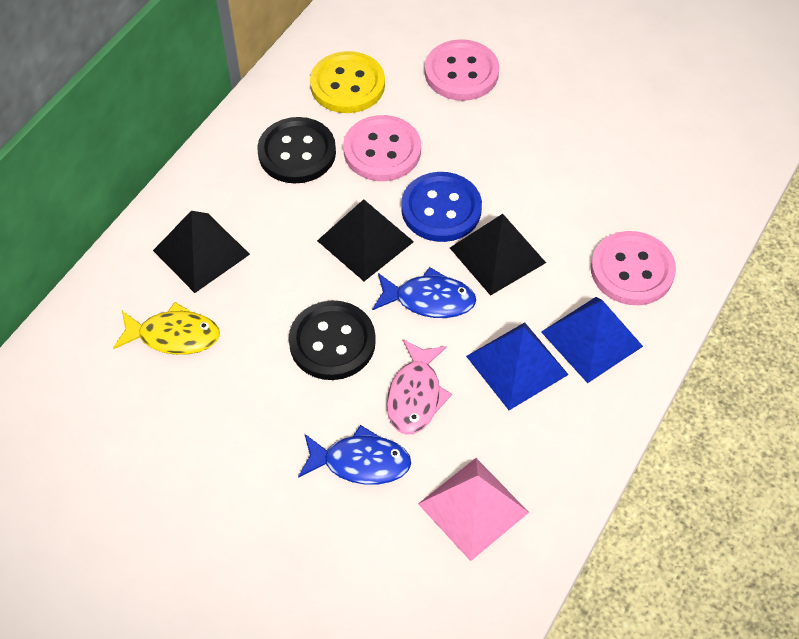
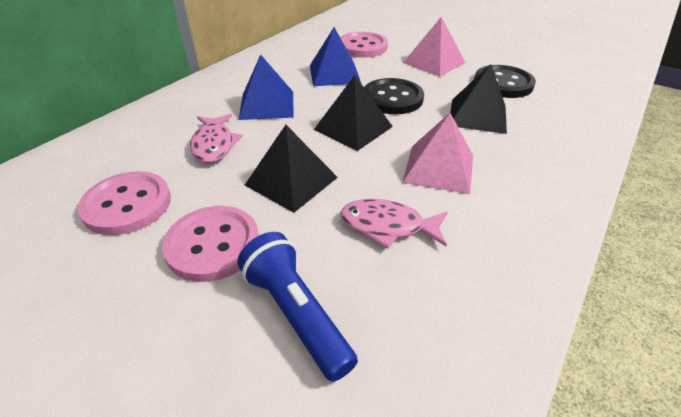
blue button: [401,172,482,242] = 1 -> none = 0
blue fish: [298,425,411,485] [372,267,476,318] = 2 -> none = 0
blue flashlight: none = 0 -> [237,232,358,382] = 1
pink fish: [387,339,452,435] = 1 -> [190,114,242,163] [340,199,448,249] = 2
pink pyramid: [418,458,529,561] = 1 -> [402,113,473,194] [403,17,466,77] = 2
yellow button: [310,51,385,113] = 1 -> none = 0
yellow fish: [113,302,220,355] = 1 -> none = 0

